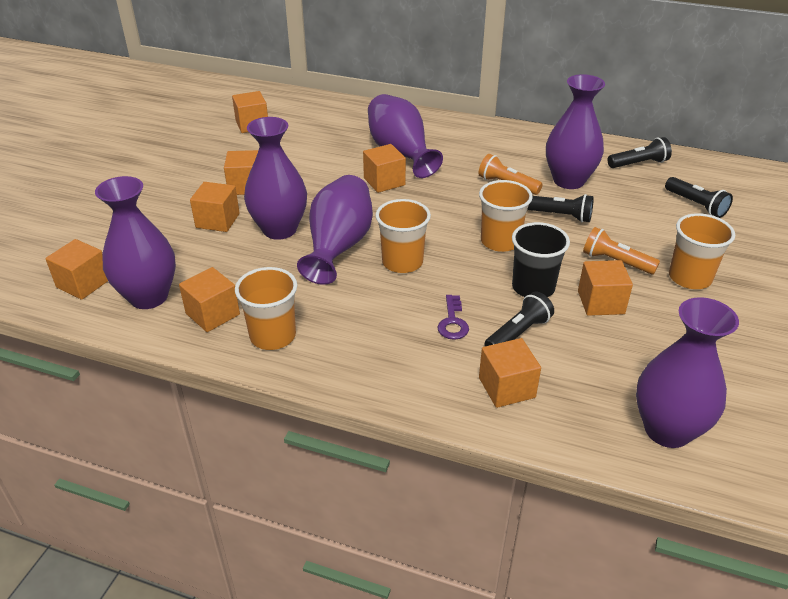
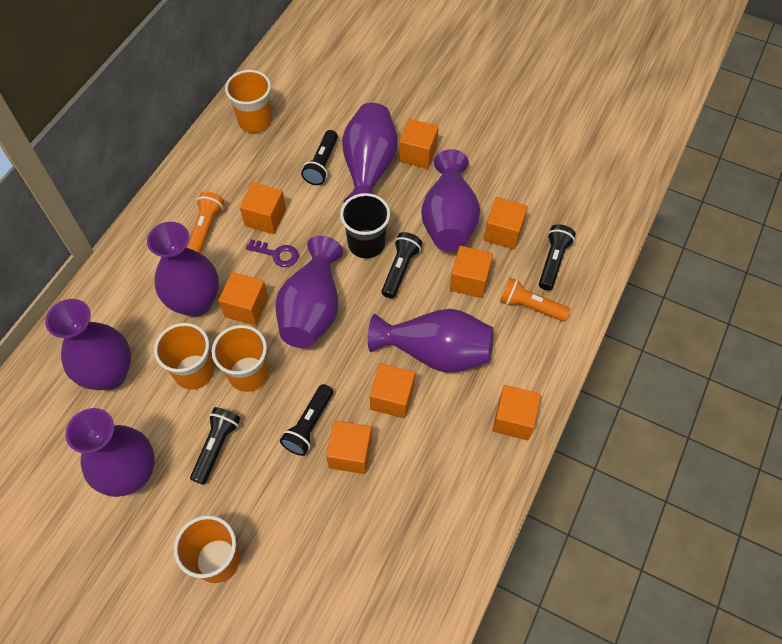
black flashlight: [485,292,554,346] [527,194,594,223] [608,137,672,168] [665,177,733,218] = 4 -> [190,407,241,485] [280,384,333,456] [301,130,338,185] [381,232,422,299] [539,224,576,290] = 5
purple vase: [95,176,176,309] [244,117,307,240] [297,175,373,285] [368,94,443,178] [546,74,605,189] [636,297,739,448] = 6 -> [45,299,131,390] [65,408,155,497] [147,222,219,317] [275,236,343,348] [342,103,398,203] [368,309,494,372] [421,149,480,252] = 7

